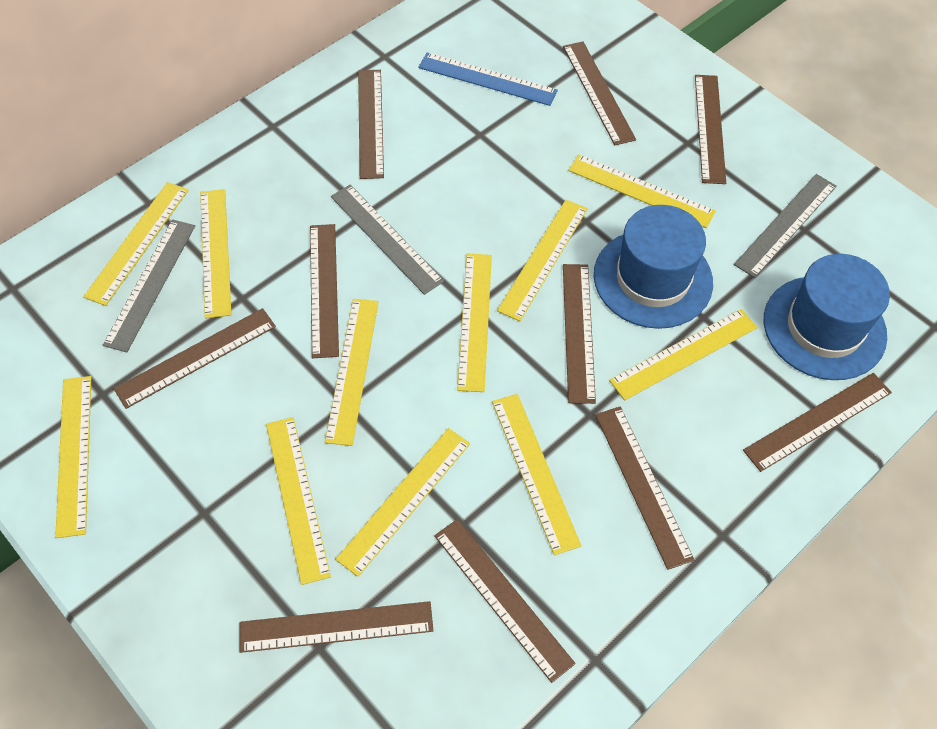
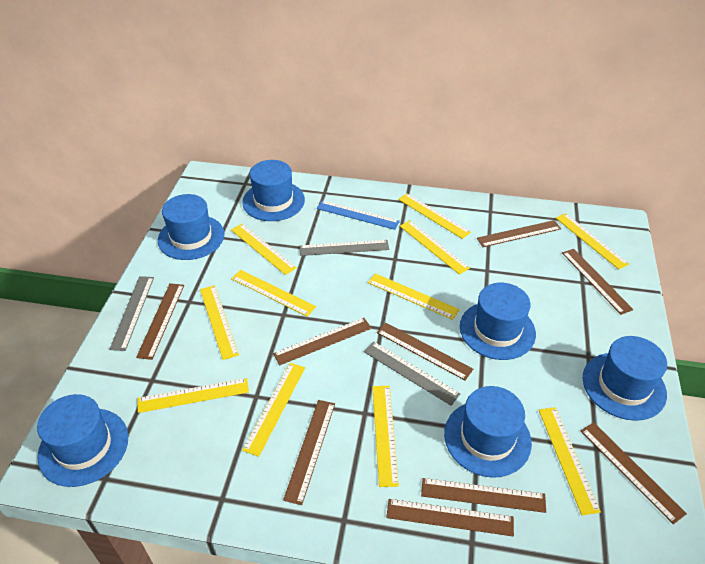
blue hat: [594,205,713,329] [764,254,890,380] = 2 -> [37,394,128,487] [158,194,224,260] [242,160,305,221] [444,386,532,478] [460,283,536,360] [583,336,667,421] = 6
brown ruler: [114,308,276,409] [239,601,433,653] [310,224,339,358] [358,70,384,179] [434,519,576,683] [563,41,636,145] [563,264,596,404] [595,406,694,570] [695,75,726,184] [743,373,892,472] = 10 -> [136,283,184,360] [273,318,372,366] [283,400,335,505] [377,322,473,380] [386,499,514,536] [421,478,546,513] [477,220,561,247] [562,249,634,315] [581,422,687,524] = 9

